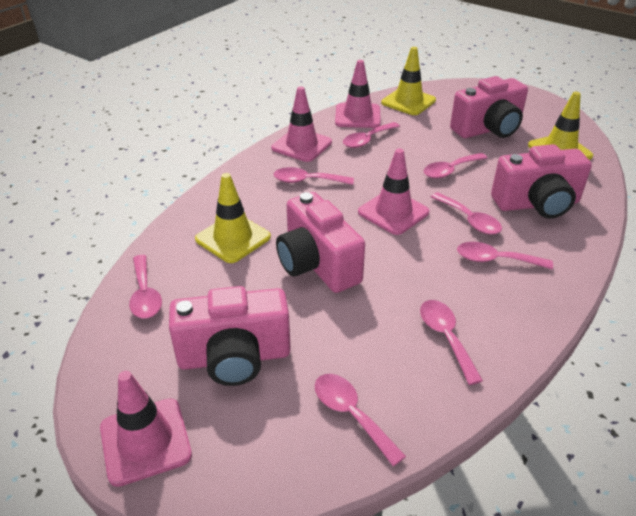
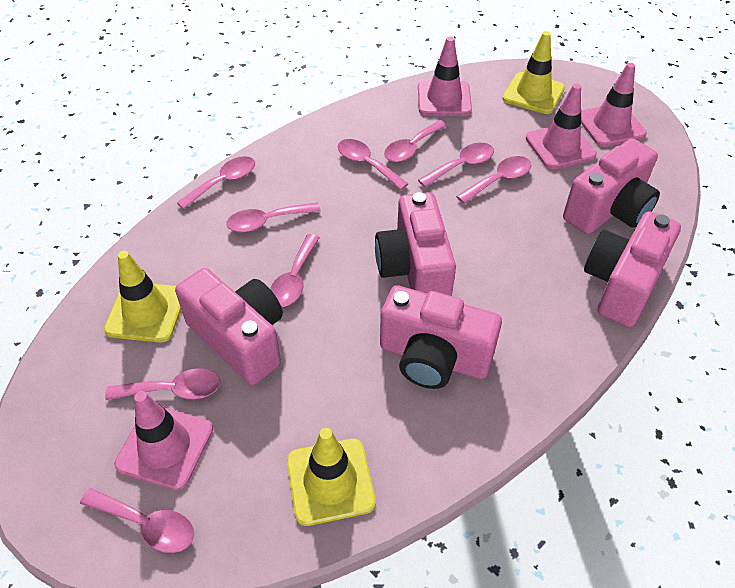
pink camera: [169,286,291,386] [276,192,365,293] [450,76,528,138] [491,144,592,218] = 4 -> [175,268,283,385] [375,192,456,296] [380,285,502,389] [563,138,660,234] [584,211,681,327] = 5
pink spoon: [129,255,162,319] [274,167,354,185] [315,374,406,466] [343,122,400,148] [420,300,483,385] [423,153,487,179] [431,192,502,235] [457,242,553,269] = 8 -> [80,488,194,553] [105,368,221,400] [176,156,255,209] [226,202,321,232] [270,234,320,307] [338,139,409,190] [384,120,448,162] [418,143,494,187] [456,156,531,204] = 9

